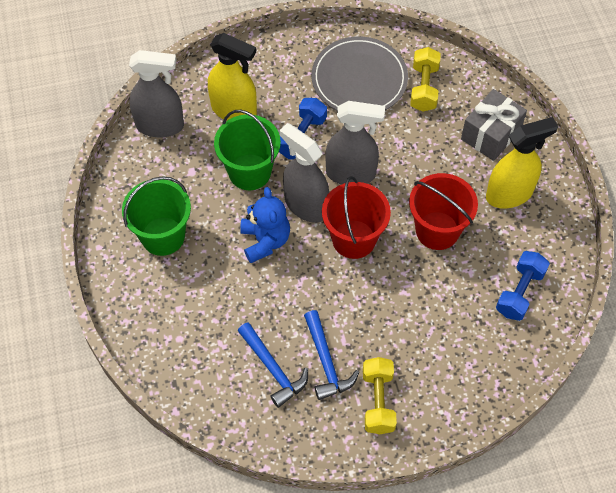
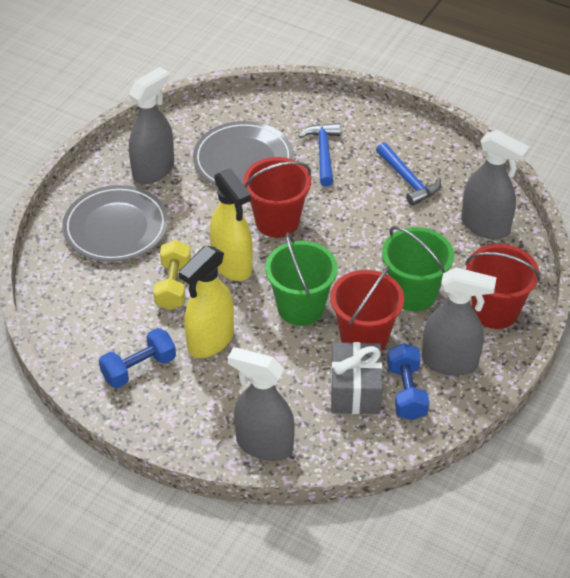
blue teddy bear: [240,187,290,263] = 1 -> none = 0
grey plate: [312,36,408,111] = 1 -> [62,185,168,262] [193,121,294,185] = 2
grey spray bottle: [129,50,184,137] [279,123,329,223] [325,101,385,185] = 3 -> [128,67,174,184] [228,347,295,461] [422,267,497,376] [461,130,530,239] = 4
red bucket: [322,176,391,259] [409,173,478,250] = 2 -> [243,157,311,238] [330,266,404,351] [465,244,540,329] = 3
yellow dumbbell: [363,357,397,434] [410,47,441,112] = 2 -> [154,240,191,310] = 1

